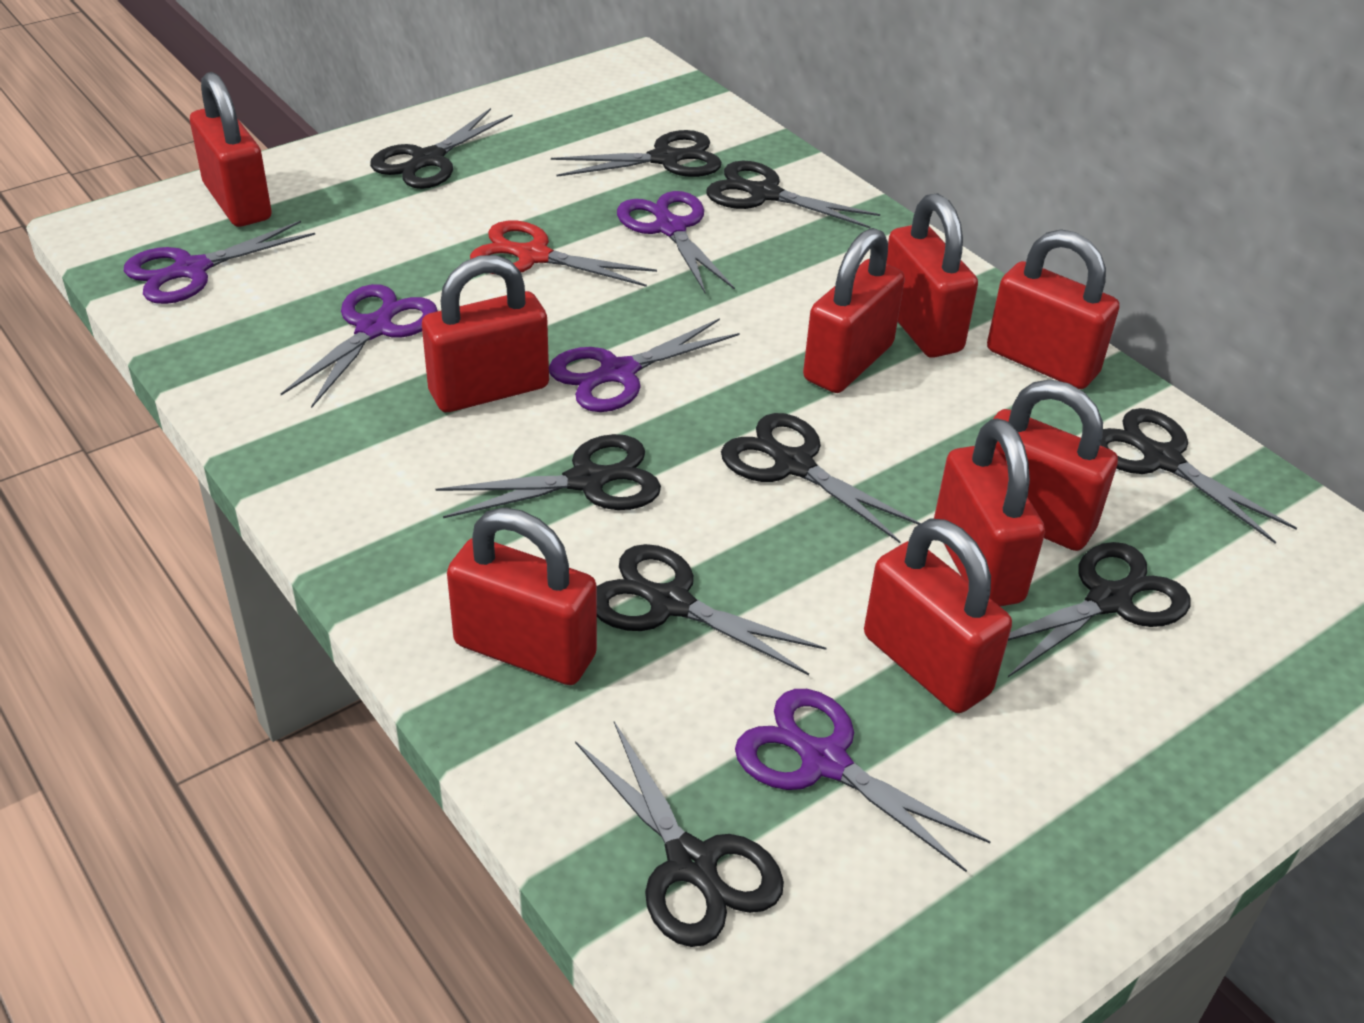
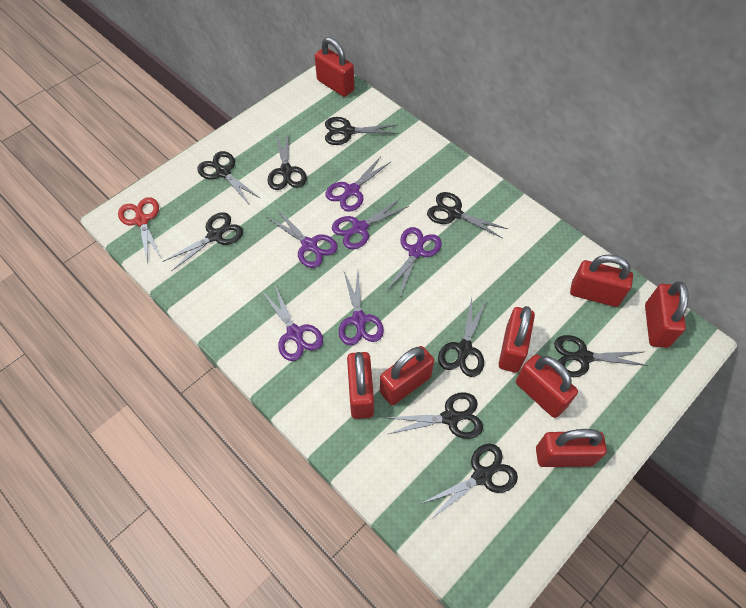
purple scissors: [124,221,315,304] [281,284,438,408] [549,318,739,412] [617,191,735,293] [735,689,991,872] = 5 -> [262,285,323,361] [268,209,338,268] [325,156,391,212] [332,198,409,249] [339,272,384,345] [386,227,442,296] = 6
red padlock: [190,72,272,227] [422,255,549,412] [447,508,597,685] [803,228,905,393] [864,518,1012,713] [886,193,978,358] [934,419,1045,606] [987,229,1120,389] [993,380,1118,551] = 9 -> [315,37,354,97] [347,352,374,419] [380,346,434,405] [499,306,535,373] [516,354,578,418] [536,429,607,467] [570,254,633,307] [645,282,689,348] = 8

